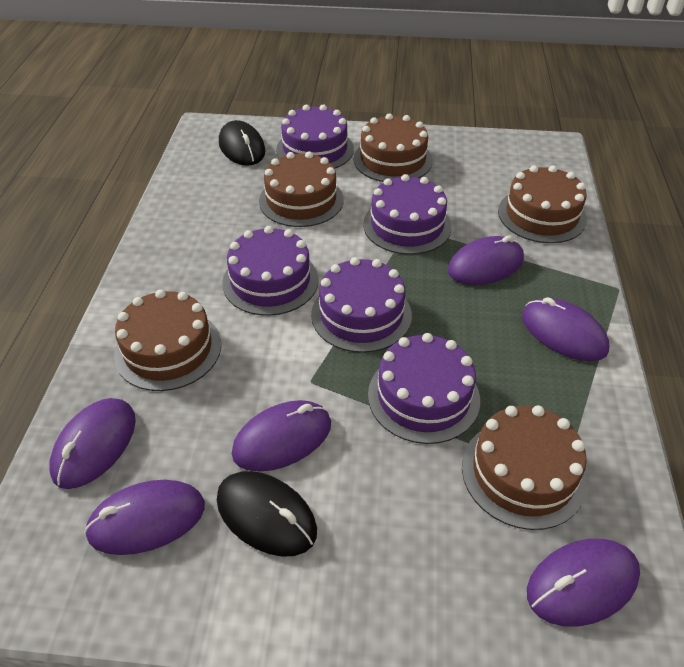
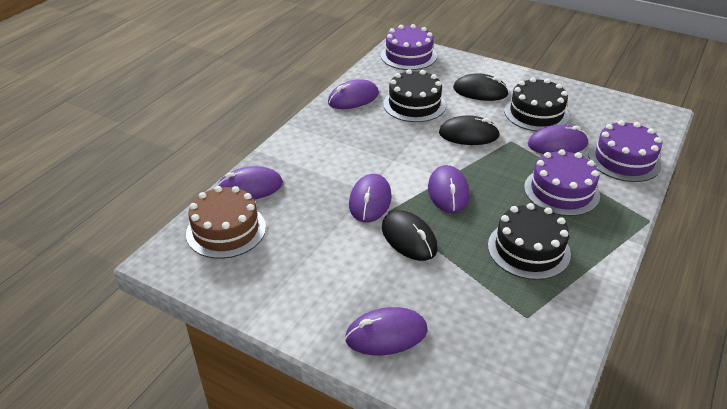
black cake: none = 0 -> [383,69,446,122] [488,203,571,280] [504,77,569,131] = 3
black mouse: [217,471,317,557] [219,120,266,166] = 2 -> [382,210,438,261] [439,115,500,145] [453,73,509,101] = 3
brown cake: [114,289,221,391] [259,151,344,227] [354,113,433,182] [462,405,587,530] [498,165,587,243] = 5 -> [186,186,266,259] = 1
purple cake: [222,226,319,316] [276,104,354,169] [311,257,412,353] [363,174,452,255] [368,333,480,444] = 5 -> [381,24,437,70] [524,149,600,216] [588,120,662,182] = 3

